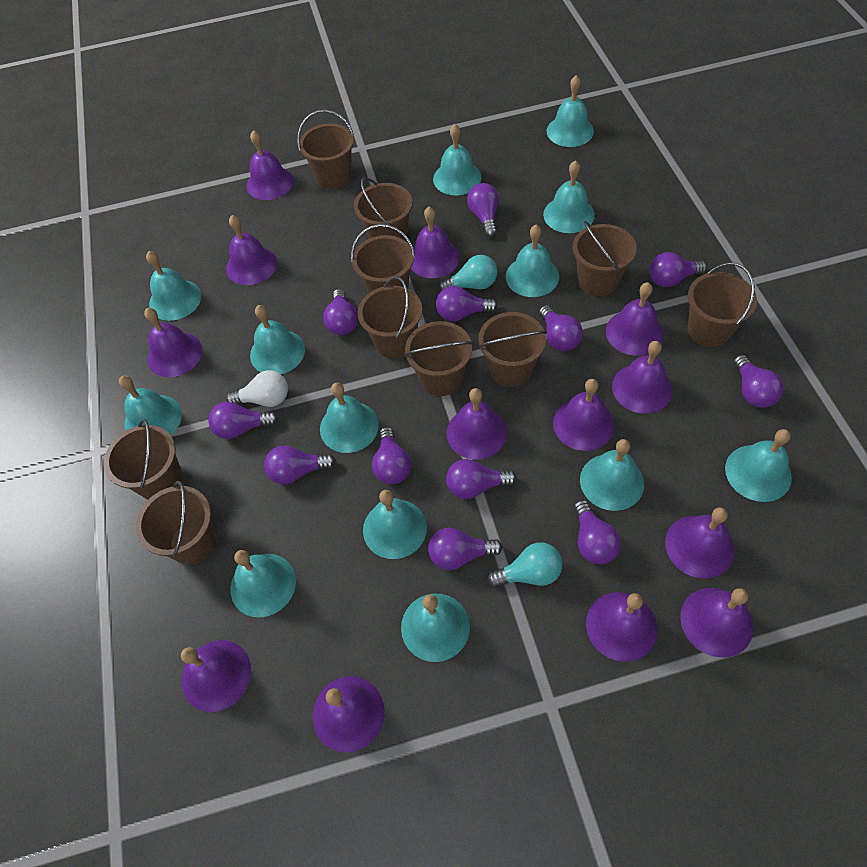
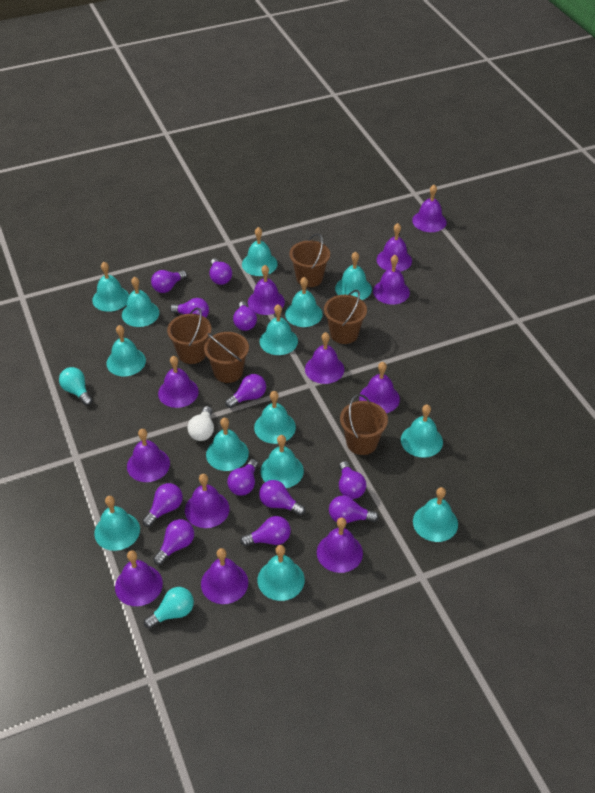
brown bucket: [104,419,183,500] [136,481,217,565] [297,110,354,189] [351,224,415,293] [354,177,413,241] [358,277,422,359] [404,321,473,396] [478,312,547,387] [573,221,637,296] [688,262,757,347] = 10 -> [167,307,212,364] [204,332,249,383] [290,234,330,287] [324,290,367,344] [340,394,388,455] = 5
purple bell: [144,308,202,377] [181,640,251,712] [226,215,277,285] [247,130,294,200] [313,676,385,753] [411,207,460,278] [447,388,507,460] [553,379,614,451] [586,592,657,662] [606,282,663,356] [612,341,672,414] [665,507,734,579] [680,588,753,658] = 13 -> [115,550,163,606] [127,429,170,482] [158,356,199,408] [185,474,229,528] [201,548,248,604] [248,265,285,315] [305,332,344,384] [317,517,363,573] [359,362,400,413] [373,255,410,305] [377,223,412,272] [412,185,447,232] = 12
turquoise bell: [119,375,182,435] [146,251,201,321] [231,550,296,617] [250,305,305,374] [320,383,379,453] [363,490,427,559] [401,593,470,662] [433,124,482,195] [506,225,559,297] [543,160,595,233] [547,75,594,147] [580,439,644,511] [725,429,792,502] = 13 -> [92,262,129,312] [94,496,140,551] [106,325,146,376] [122,277,159,327] [206,418,249,471] [242,227,278,276] [254,391,296,444] [258,545,305,601] [260,304,298,355] [261,435,304,488] [285,277,323,327] [335,252,372,300] [401,404,443,458] [413,487,458,542] = 14

